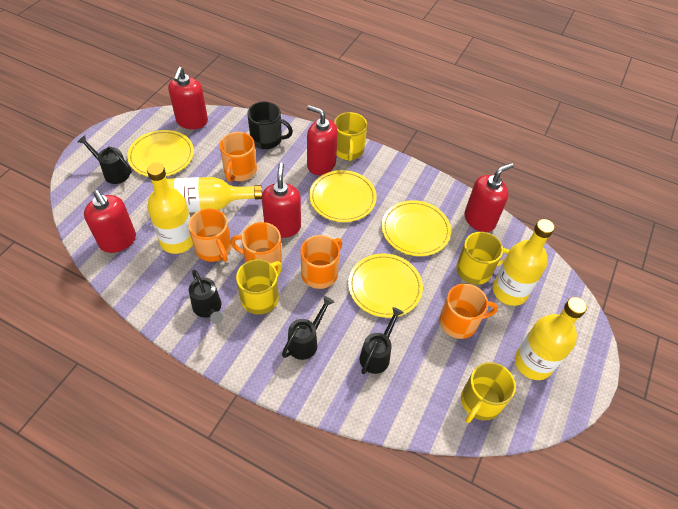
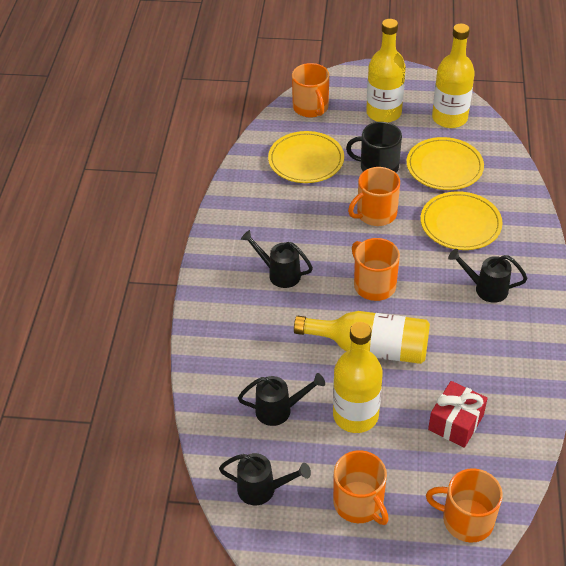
red gift: none = 0 -> [428,381,488,448] = 1
red soap dispenser: [84,190,136,253] [168,67,208,129] [262,163,301,238] [307,105,338,175] [465,163,514,232] = 5 -> none = 0
yellow mug: [236,259,282,315] [334,112,367,161] [456,232,509,285] [461,362,516,423] = 4 -> none = 0
yellow plate: [127,130,194,177] [309,170,377,222] [348,254,423,318] [382,200,451,256] = 4 -> [268,131,344,183] [406,137,484,190] [421,191,503,250] = 3

